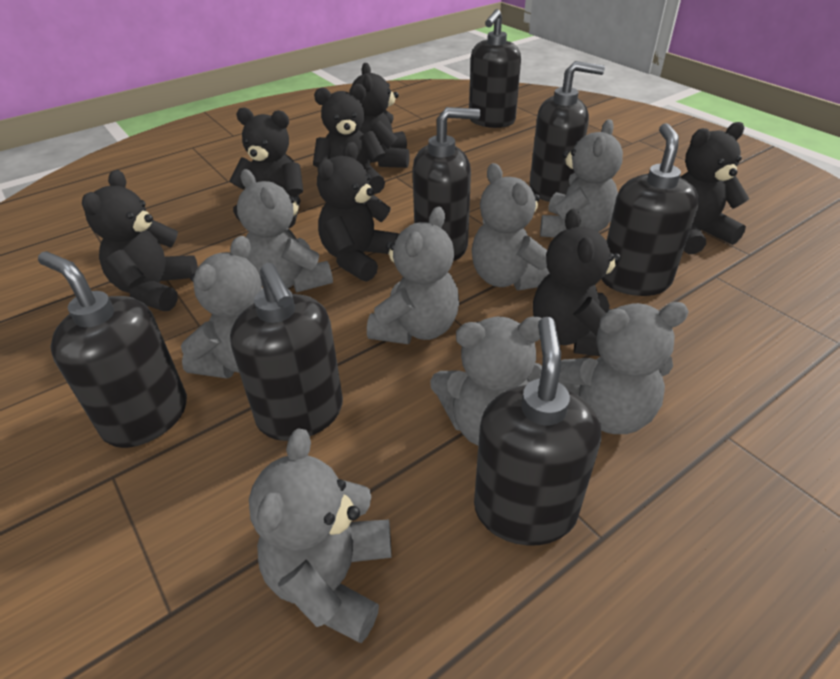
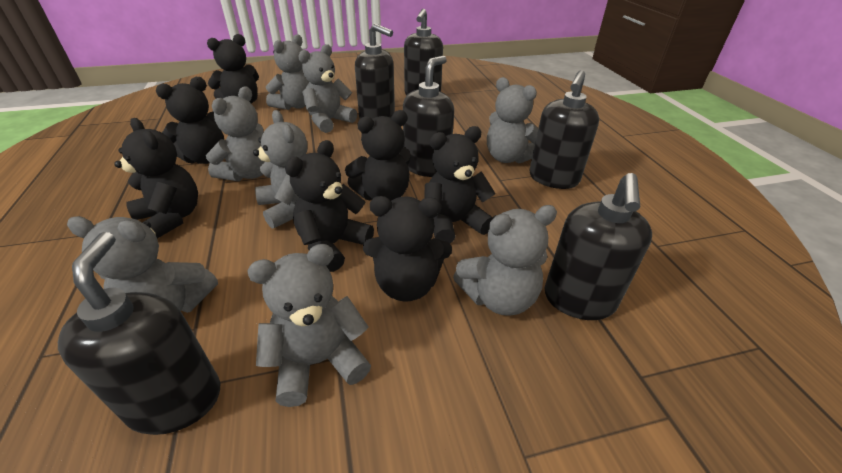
black soap dispenser: [38,251,187,448] [230,263,343,441] [413,107,480,261] [469,9,521,128] [474,317,601,546] [530,61,605,202] [602,123,699,296] = 7 -> [58,232,220,435] [355,23,395,119] [403,56,454,177] [404,9,443,95] [529,70,599,189] [545,173,652,320] = 6

